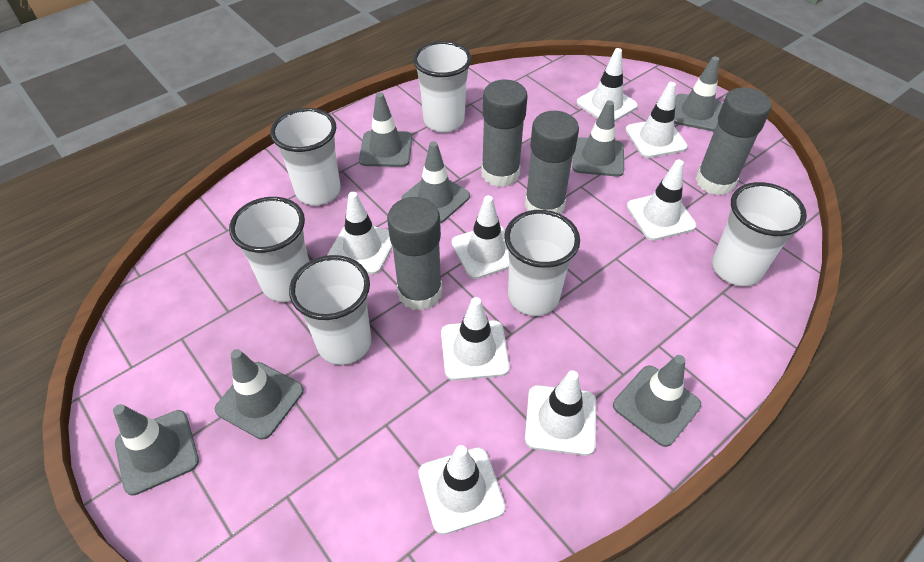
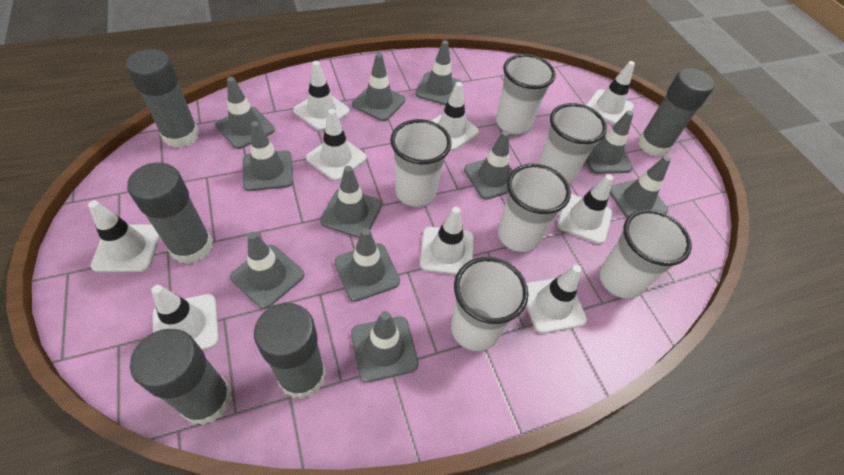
grey glue stick: [387,197,442,311] [481,80,528,187] [525,111,579,214] [695,87,772,195] = 4 -> [126,49,199,148] [127,162,213,264] [130,329,232,425] [254,303,326,399] [638,68,715,156] = 5
grey traffic cone: [113,404,199,496] [215,349,304,440] [359,92,412,167] [401,141,470,223] [572,100,624,177] [613,355,701,447] [674,56,723,131] = 7 -> [215,77,275,149] [230,232,304,309] [243,121,294,191] [320,166,382,238] [335,228,400,302] [351,311,419,383] [352,53,405,121] [415,40,463,105] [464,131,513,200] [586,111,633,174] [609,156,671,218] = 11
white traffic cone: [327,192,393,274] [418,445,505,535] [441,297,510,381] [452,195,509,279] [525,370,596,456] [577,48,638,121] [626,82,688,158] [627,160,697,241] = 8 -> [88,200,160,272] [151,285,219,350] [293,61,350,131] [306,109,367,181] [420,207,474,275] [431,82,479,151] [526,265,587,334] [557,174,613,244] [586,61,635,125] = 9

